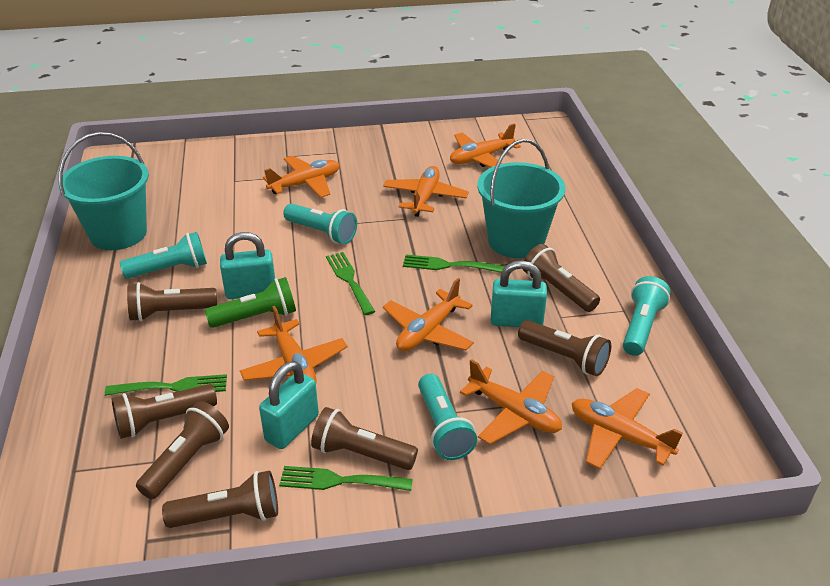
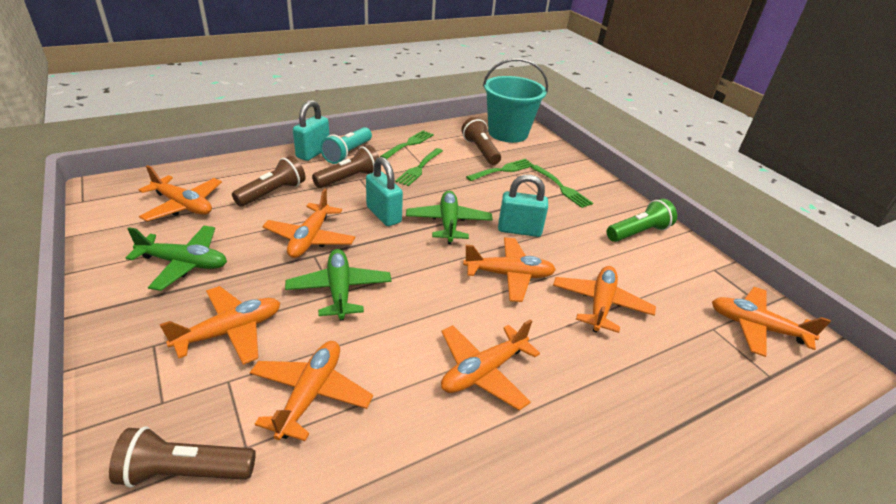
brown flashlight: [112,384,217,439] [127,282,217,321] [136,401,229,499] [162,470,278,528] [311,407,418,470] [518,320,611,377] [523,244,600,312] = 7 -> [109,426,256,488] [232,156,305,207] [312,145,379,188] [462,117,501,165] = 4
green plane: none = 0 -> [126,226,227,291] [285,249,392,320] [406,191,493,244] = 3
orange plane: [240,306,347,382] [263,156,340,198] [383,166,469,217] [383,278,474,351] [450,123,521,168] [460,359,562,444] [572,388,683,469] = 7 -> [139,165,222,221] [160,286,280,365] [250,341,373,441] [262,188,355,258] [441,319,540,411] [463,238,556,302] [553,266,656,333] [712,287,831,357] = 8
turquoise bucket: [58,132,149,250] [477,139,566,258] = 2 -> [483,58,548,143] = 1
turquoise flashlight: [120,232,207,279] [283,204,357,244] [418,374,477,460] [623,276,671,356] = 4 -> [320,127,372,164] = 1

